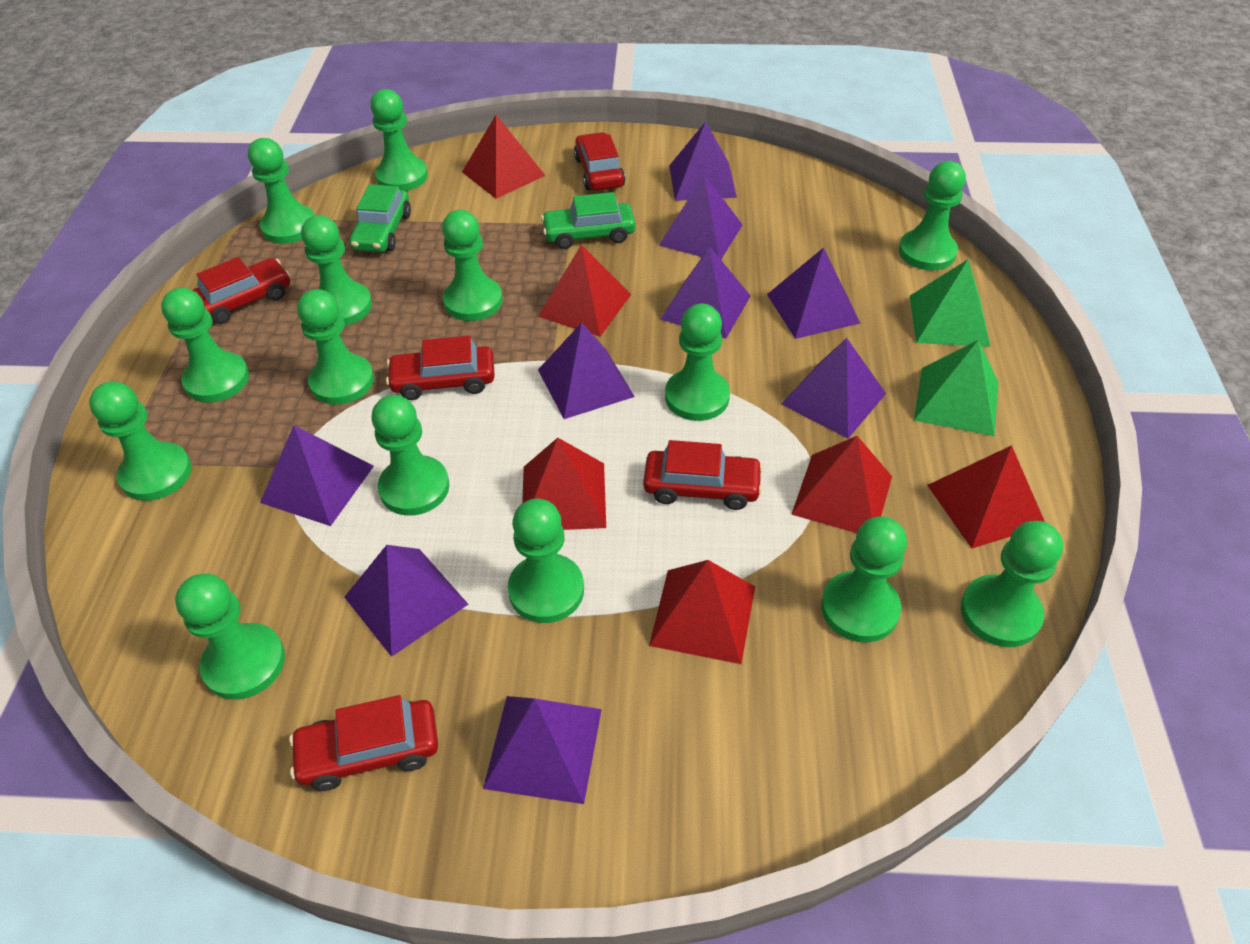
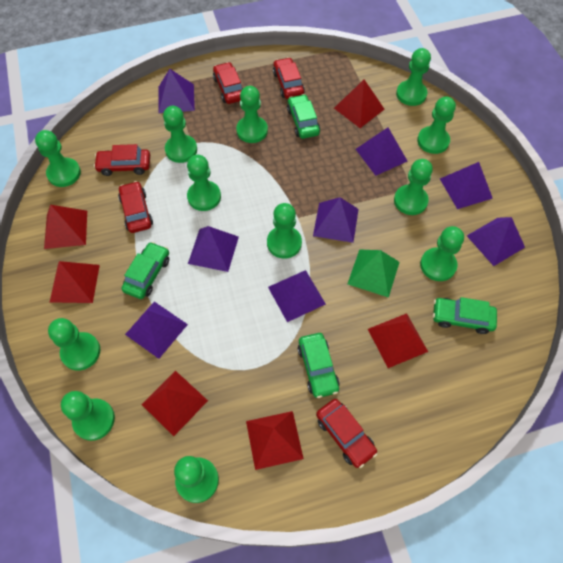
green car: [350,184,411,253] [541,192,635,249] = 2 -> [121,242,169,299] [287,94,320,139] [298,333,340,398] [433,297,497,334] = 4
green pawn: [89,381,192,501] [161,288,249,403] [175,574,285,700] [248,138,315,244] [297,289,374,405] [301,215,372,326] [370,89,428,191] [371,395,449,516] [442,210,503,321] [508,499,584,623] [665,304,730,421] [821,516,907,643] [899,161,966,271] [961,521,1063,647] = 14 -> [35,130,81,187] [48,318,100,371] [61,391,115,441] [163,106,197,163] [174,456,219,503] [187,155,221,211] [236,86,268,143] [267,203,302,259] [394,159,433,215] [396,48,431,106] [417,96,456,154] [420,226,464,281] = 12
green pyramid: [910,260,990,347] [914,340,999,436] = 2 -> [347,249,400,298] = 1
purple pyramid: [260,425,374,526] [344,545,469,657] [483,696,602,804] [538,322,635,419] [659,175,743,259] [660,247,751,339] [669,121,737,201] [767,247,860,339] [781,338,886,438] = 9 -> [125,302,188,359] [158,69,195,113] [188,226,239,272] [268,270,326,322] [313,197,359,243] [356,127,408,176] [440,162,493,209] [467,217,525,266] = 8

